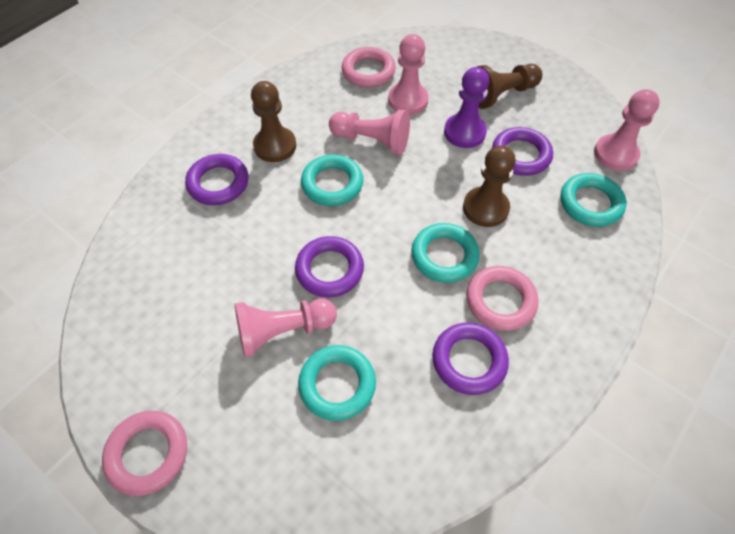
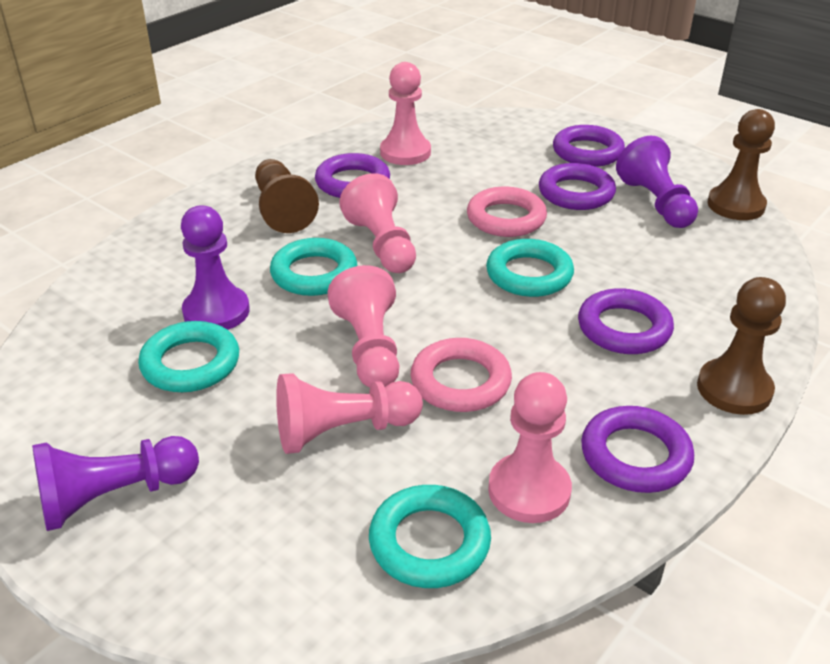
pink pawn: [235,298,337,357] [329,109,410,155] [388,34,429,115] [594,89,660,171] = 4 -> [276,373,423,454] [327,265,399,388] [340,173,416,273] [380,62,431,165] [488,372,572,523] = 5
pink ring: [102,411,187,496] [341,47,396,88] [466,266,539,331] = 3 -> [410,338,512,412] [467,187,547,237] = 2
purple pawn: [444,67,489,148] = 1 -> [32,436,199,531] [181,205,250,330] [616,136,698,228] = 3
purple ring: [185,154,248,205] [295,236,364,298] [432,322,509,395] [492,127,553,176] = 4 -> [315,153,390,198] [539,163,616,210] [553,125,625,167] [578,288,674,354] [581,406,694,493] = 5

